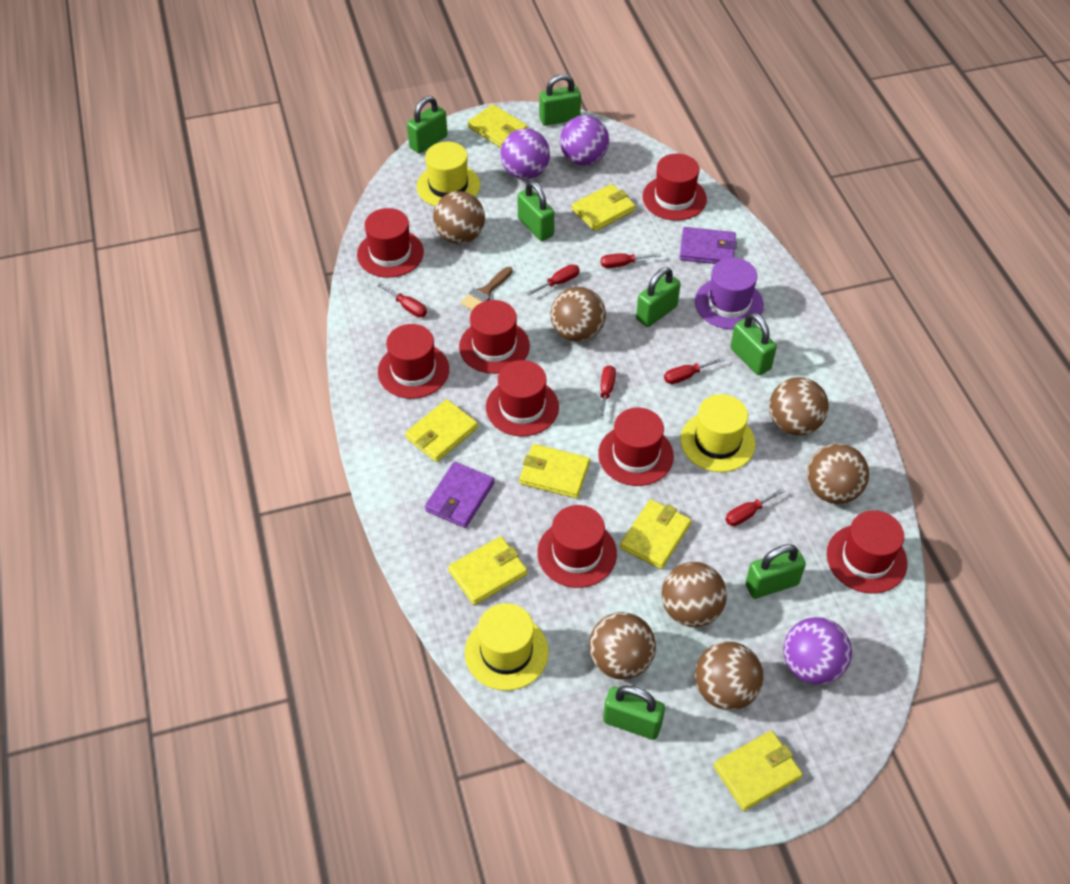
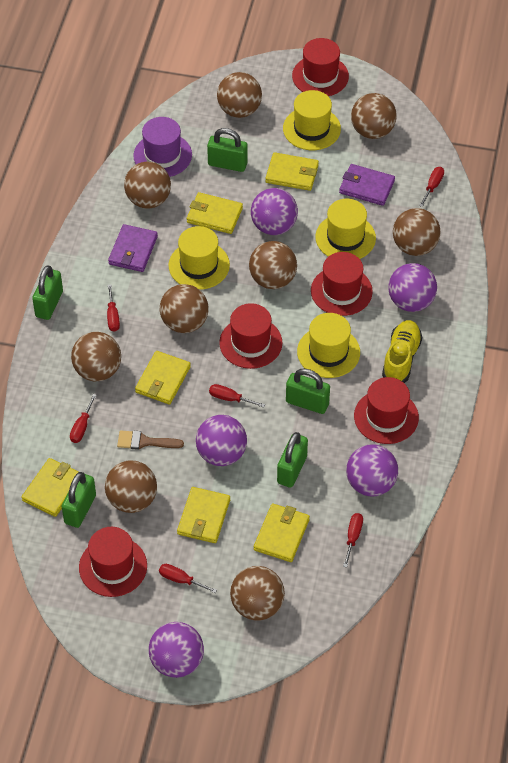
brown ball: [433,191,485,244] [551,287,606,342] [589,612,656,680] [662,562,727,627] [695,642,763,710] [769,377,829,435] [807,443,869,504] = 7 -> [71,332,121,381] [105,460,157,513] [124,161,171,209] [160,284,209,333] [217,72,262,118] [230,566,285,621] [249,241,297,289] [351,93,397,139] [393,208,441,256] = 9
green padlock: [407,96,447,154] [517,181,554,241] [539,74,581,126] [603,686,665,740] [636,267,681,327] [730,312,777,375] [745,544,806,599] = 7 -> [32,265,63,320] [62,472,96,528] [207,128,248,172] [277,432,308,488] [286,368,330,414] = 5
purple ball: [500,128,550,179] [560,115,609,166] [783,617,852,685] = 3 -> [149,622,204,678] [196,415,247,466] [251,188,298,235] [346,445,398,497] [388,263,437,312] = 5
red hat: [357,208,424,278] [378,324,449,399] [459,300,530,374] [486,360,559,436] [537,505,617,588] [598,408,674,486] [642,154,707,221] [826,510,907,593] = 8 -> [79,527,147,597] [219,303,282,369] [292,38,349,96] [311,252,373,316] [354,377,419,444] = 5
yellow hat: [417,142,480,206] [465,603,549,691] [680,394,755,472] = 3 -> [169,226,230,290] [283,90,341,150] [297,313,360,378] [315,199,376,259] = 4
yellow shoe: none = 0 -> [382,320,422,383] = 1
yellow wallet: [405,399,478,462] [448,536,527,605] [468,104,528,148] [519,444,590,498] [572,184,635,231] [620,499,691,569] [713,731,803,811] = 7 -> [21,458,78,517] [135,351,191,405] [177,487,230,543] [187,192,243,234] [254,503,310,562] [266,152,319,191] = 6

